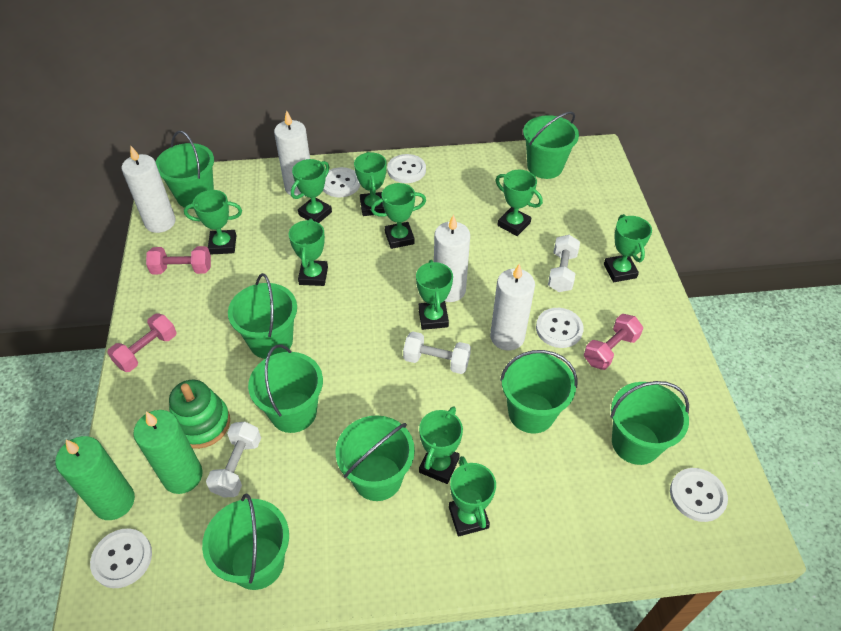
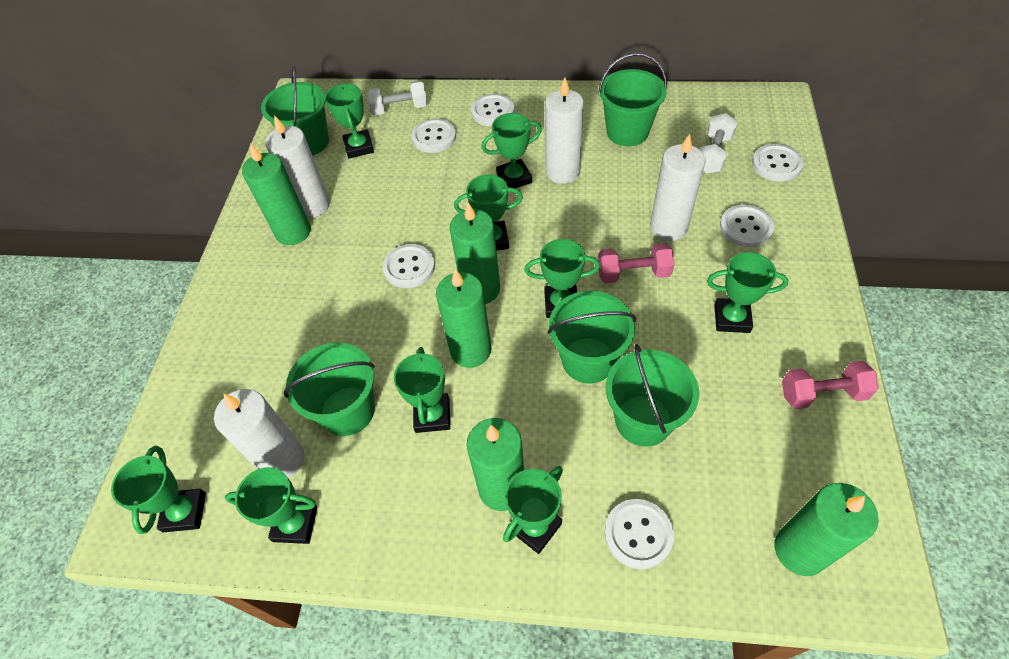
green bucket: [156,131,214,209] [202,494,289,590] [228,273,297,359] [248,345,323,433] [336,416,415,501] [500,350,578,433] [523,112,579,179] [610,381,689,465] = 8 -> [261,66,329,155] [284,342,375,436] [547,291,636,384] [598,53,667,146] [606,344,699,447] = 5
green candle: [55,436,135,520] [133,410,203,494] = 2 -> [242,143,311,245] [436,269,491,368] [449,202,500,304] [467,418,524,511] [775,483,878,576] = 5
green stacking toy: [169,379,230,449] = 1 -> none = 0
green trophy: [184,190,242,255] [289,219,328,286] [291,159,332,223] [354,152,387,216] [371,183,426,249] [416,260,453,330] [419,406,463,484] [449,456,496,537] [496,170,543,236] [604,214,652,282] = 10 -> [111,446,206,534] [225,467,317,544] [325,84,374,159] [394,347,450,433] [454,175,523,251] [482,113,542,188] [503,466,563,554] [524,239,600,318] [707,252,789,333] = 9
pink dumbbell: [107,313,177,372] [146,246,211,274] [584,314,643,370] = 3 -> [598,243,675,283] [782,361,879,409] = 2
white button: [90,528,152,588] [323,167,360,197] [387,154,426,183] [536,308,584,348] [670,468,728,522] = 5 -> [383,244,435,288] [411,118,456,153] [471,94,515,126] [605,499,674,569] [720,205,774,247] [752,144,804,182] = 6
white dumbbell: [206,422,261,497] [403,331,471,374] [548,235,580,292] = 3 -> [367,81,427,115] [700,113,738,174] = 2

